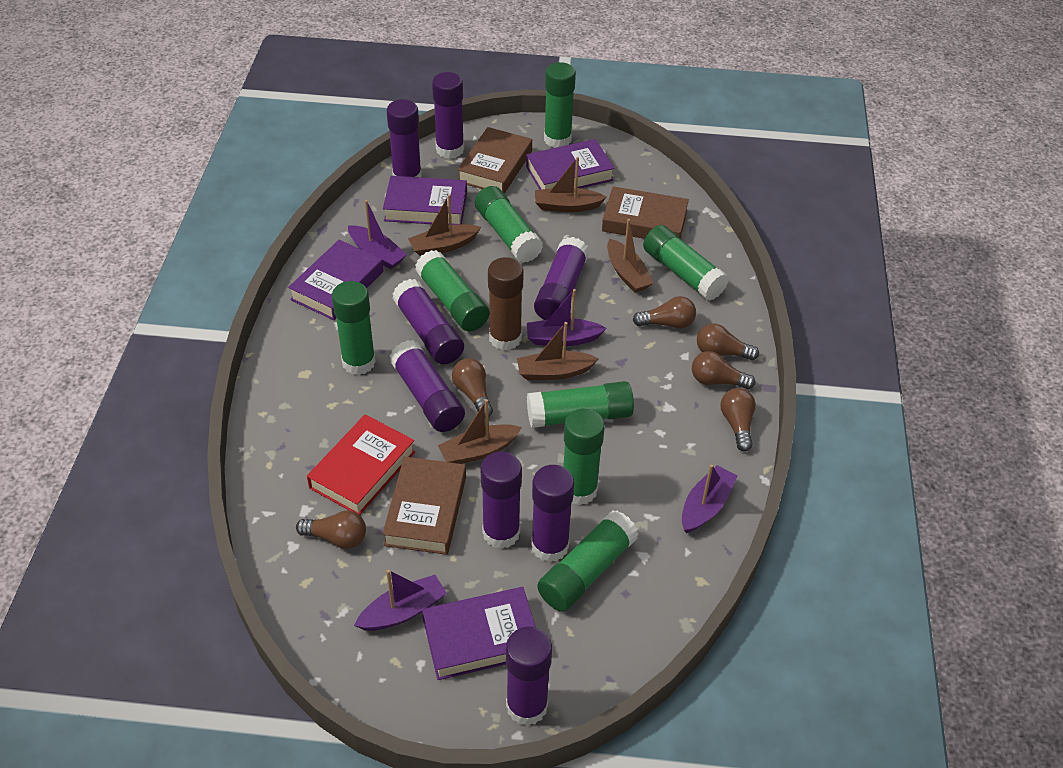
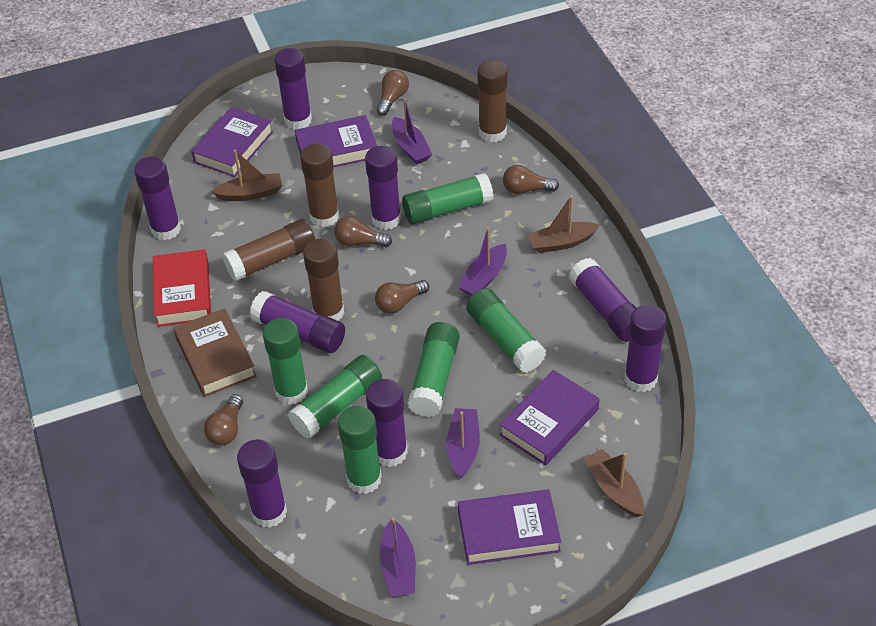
brown boat: [408,194,481,257] [438,399,522,464] [517,322,599,380] [535,157,607,212] [607,219,653,293] = 5 -> [211,150,282,201] [528,195,600,253] [584,449,644,517] = 3
brown book: [382,457,466,555] [457,127,532,194] [602,186,689,239] = 3 -> [173,308,257,397] = 1
brown glue stick: [488,257,524,350] = 1 -> [222,219,315,281] [300,143,339,228] [303,238,344,321] [477,60,508,142] = 4
brown light bulb: [296,511,366,549] [452,358,493,416] [633,296,696,329] [692,351,755,389] [697,324,759,361] [720,388,756,452] = 6 -> [204,394,243,446] [334,216,392,248] [375,280,429,314] [376,70,409,116] [503,165,559,194] = 5
green glue stick: [332,281,376,375] [415,250,490,332] [475,186,543,263] [527,381,634,428] [537,510,639,612] [544,62,576,148] [563,409,605,505] [643,225,729,301] = 8 -> [263,318,308,405] [288,355,382,439] [338,406,381,494] [402,173,493,224] [407,322,460,417] [466,288,546,373] = 6

